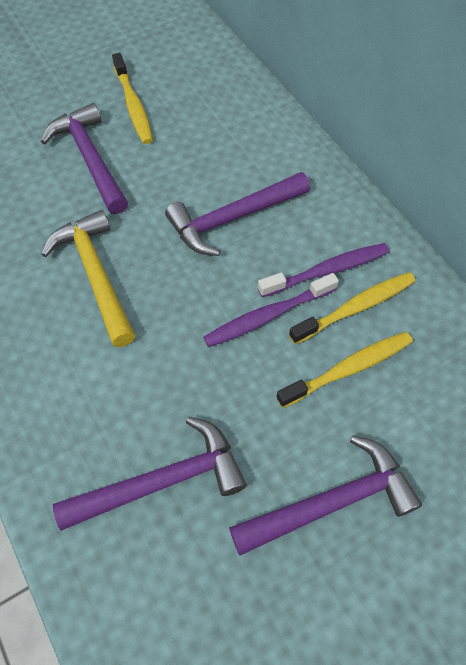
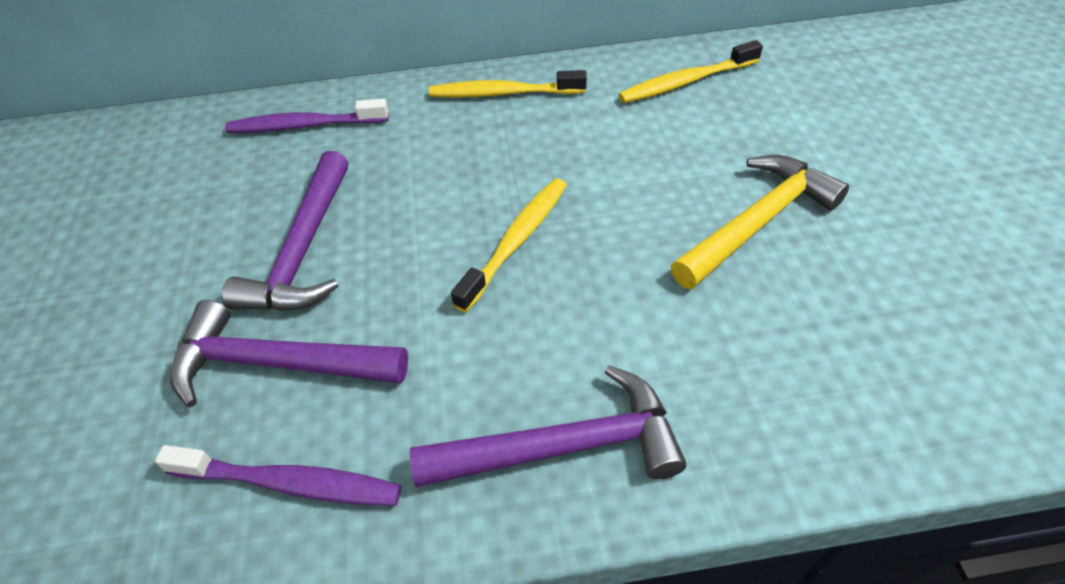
purple hammer: [41,103,128,214] [53,417,247,531] [165,172,310,256] [229,435,422,555] = 4 -> [170,300,408,407] [222,151,348,311] [410,365,686,487] = 3

